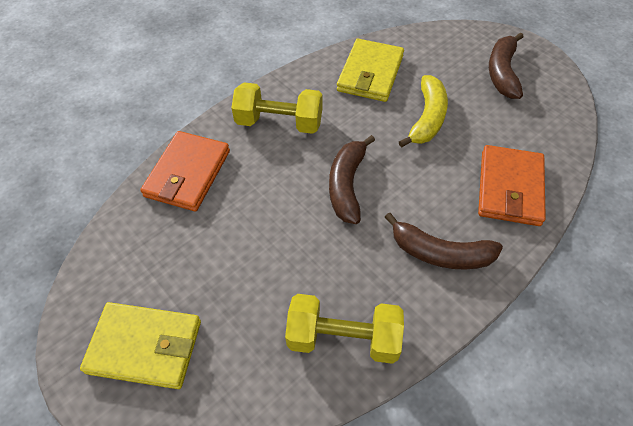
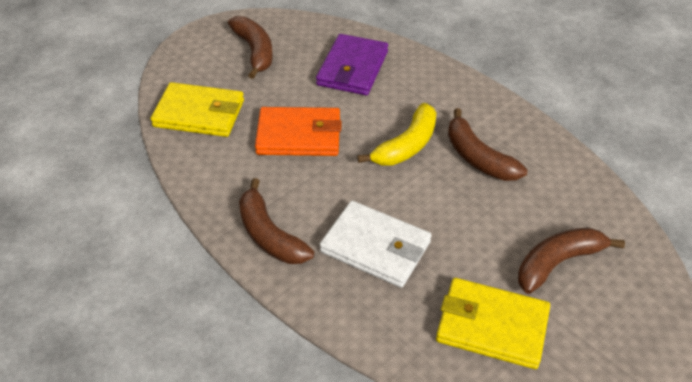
brown banana: [329,135,375,224] [385,212,503,270] [489,32,524,99] = 3 -> [228,16,273,79] [239,178,314,264] [448,108,528,181] [518,227,625,294] = 4
orange wallet: [140,131,230,212] [478,145,546,226] = 2 -> [255,107,342,156] = 1
purple wallet: none = 0 -> [316,34,388,95] = 1
white wallet: none = 0 -> [320,201,431,288] = 1
yellow dumbbell: [231,82,323,134] [285,294,404,364] = 2 -> none = 0

